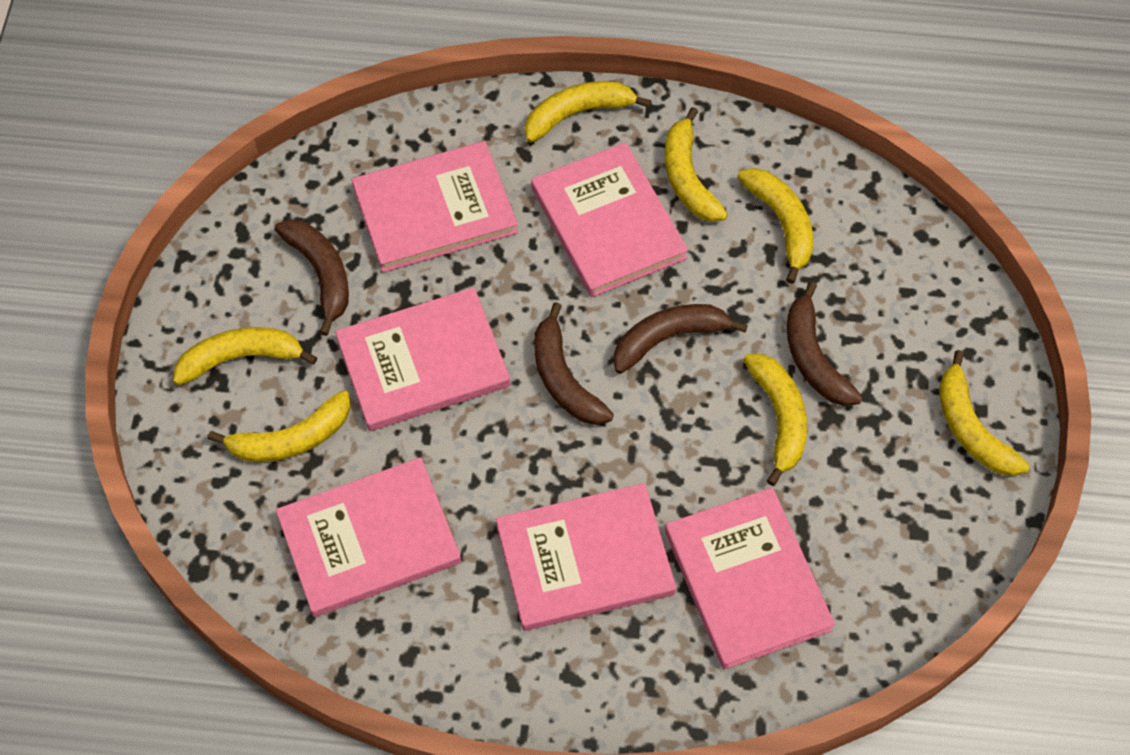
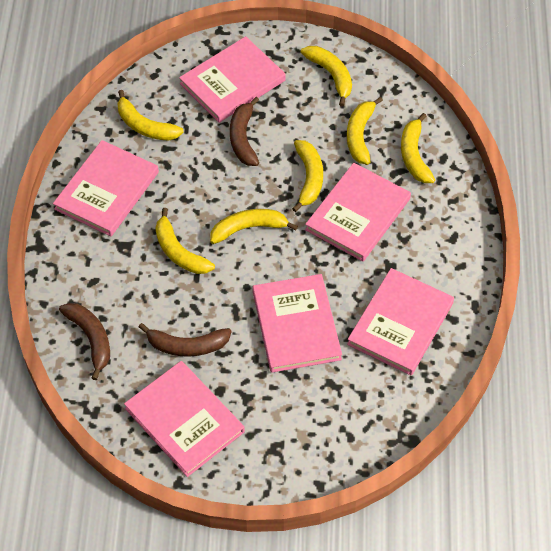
brown banana: [274,219,349,336] [534,302,614,425] [613,304,748,374] [787,281,863,406] = 4 -> [59,303,110,380] [139,323,232,357] [230,97,259,166] = 3

